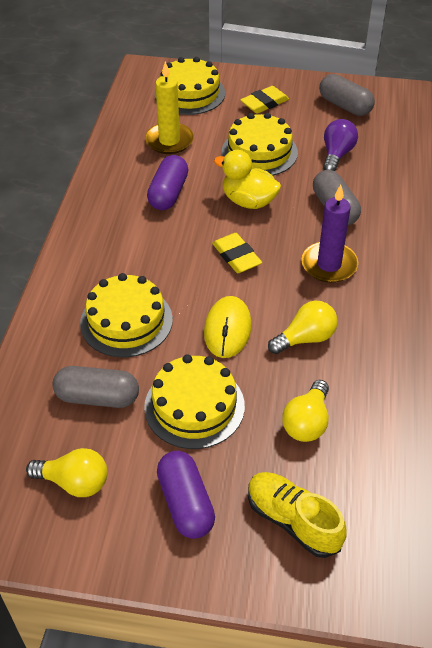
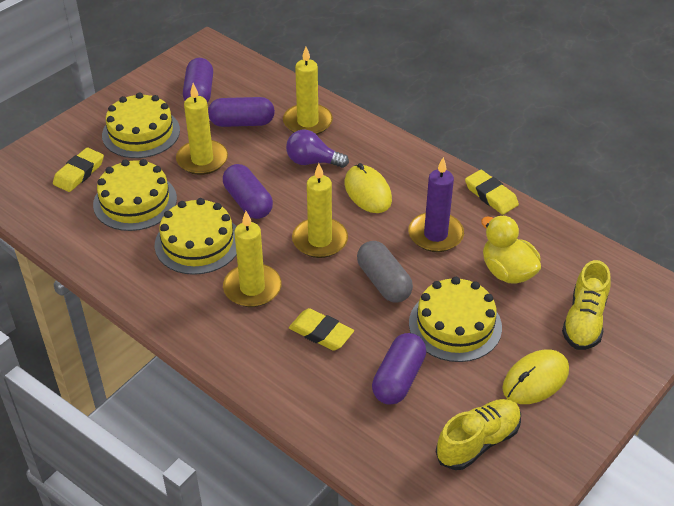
grey capsule: [53,366,139,408] [313,170,361,225] [319,74,375,116] = 3 -> [357,241,413,303] = 1
purple capsule: [147,155,188,210] [157,451,215,539] = 2 -> [183,58,213,103] [208,97,275,127] [223,164,273,219] [372,333,426,404] = 4
yellow candle: [145,61,194,154] = 1 -> [176,83,228,175] [223,211,281,307] [283,47,333,135] [292,163,348,258] = 4
yellow eraser: [212,233,262,273] [240,86,289,114] = 2 -> [53,148,104,192] [289,308,354,351] [465,170,519,215] = 3
yellow light bulb: [26,448,107,497] [268,301,338,354] [282,380,329,442] = 3 -> none = 0
yellow mouse: [204,296,252,358] = 1 -> [345,163,392,213] [502,350,569,404] = 2
yellow shoe: [248,472,347,558] = 1 -> [436,399,521,470] [562,260,611,350] = 2

